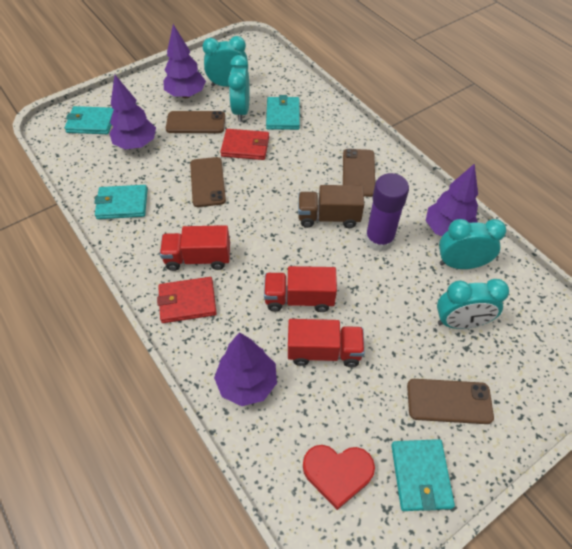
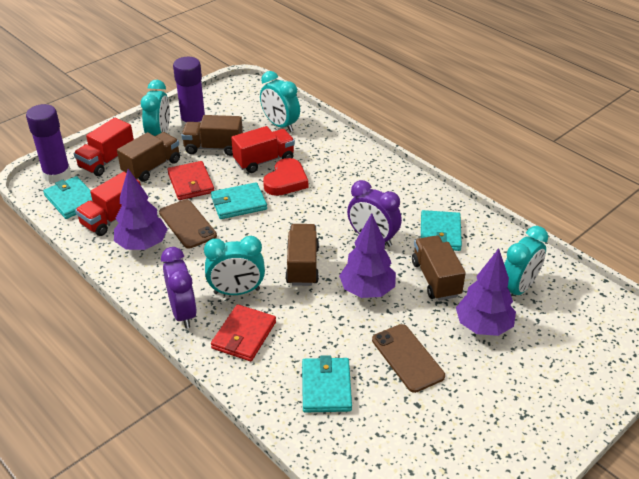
brown phone: [166,111,225,133] [190,157,226,207] [343,149,375,197] [407,379,494,424] = 4 -> [159,199,217,249] [372,324,445,393] = 2
brown truck: [298,185,364,228] = 1 -> [117,132,180,182] [181,115,243,156] [285,224,319,286] [412,235,466,301] = 4
purple clock: none = 0 -> [161,247,197,328] [347,180,402,247] = 2
purple glue stick: [365,173,409,252] = 1 -> [26,104,71,183] [173,57,205,128] = 2
purple tree: [109,75,156,150] [163,24,206,98] [214,332,277,406] [426,163,478,236] = 4 -> [114,169,168,250] [339,213,396,298] [456,249,516,336] = 3

